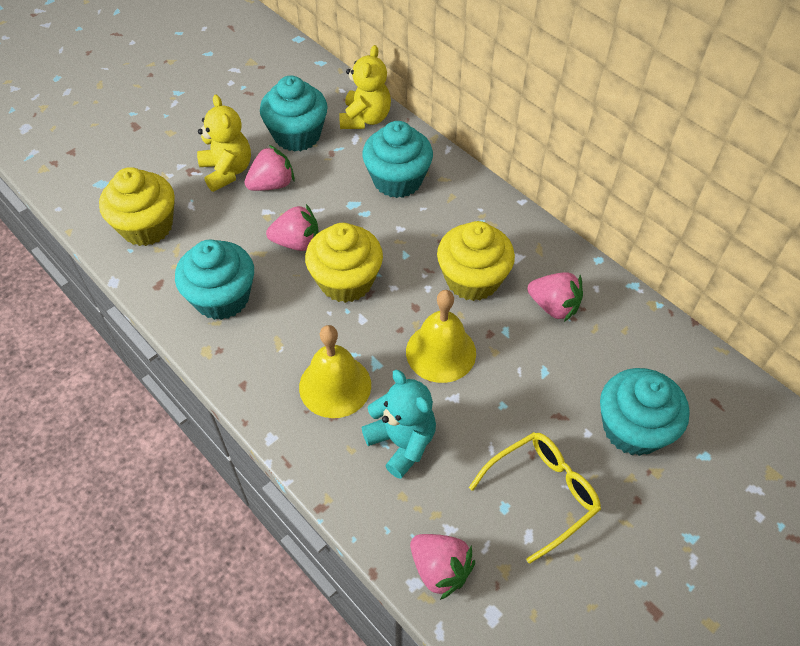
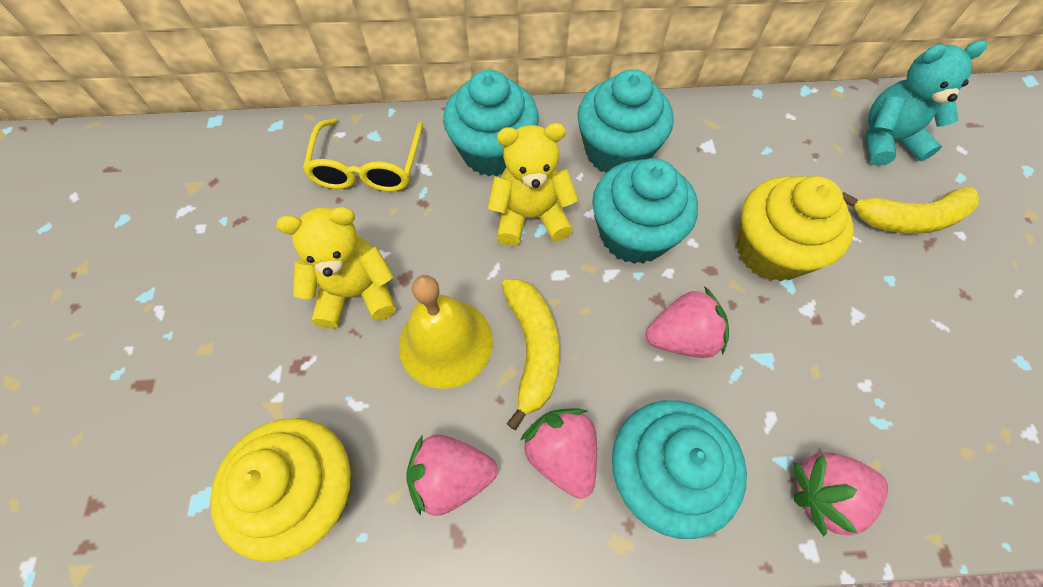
yellow banana: none = 0 -> [502,279,559,430] [842,186,980,234] = 2
yellow bell: [299,325,371,418] [406,290,476,383] = 2 -> [399,275,493,389] = 1
yellow cupcake: [99,167,175,246] [305,223,383,303] [437,221,515,301] = 3 -> [210,418,351,562] [737,176,854,281] = 2

